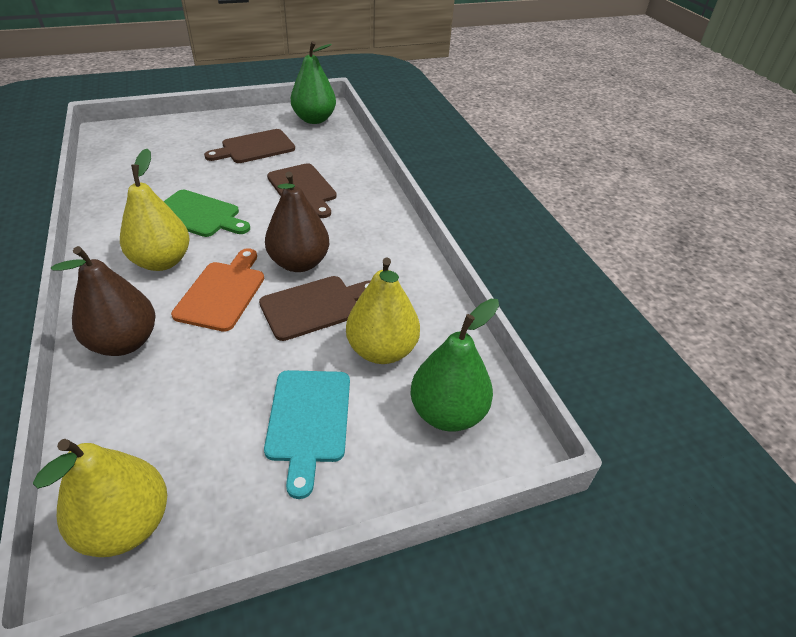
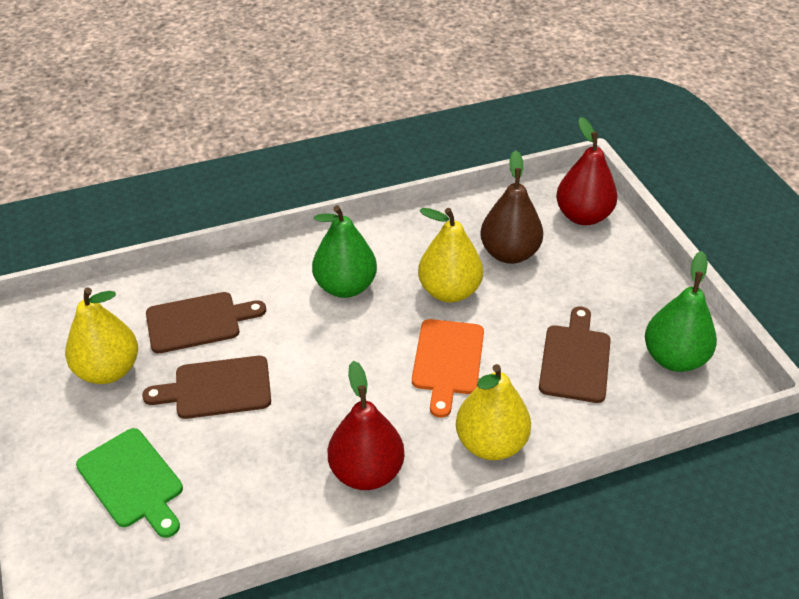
brown pear: [51,246,155,356] [265,172,329,272] = 2 -> [480,150,543,264] = 1
red pear: none = 0 -> [328,361,404,490] [556,117,617,225] = 2
turquoise cutting board: [264,370,350,499] = 1 -> none = 0

